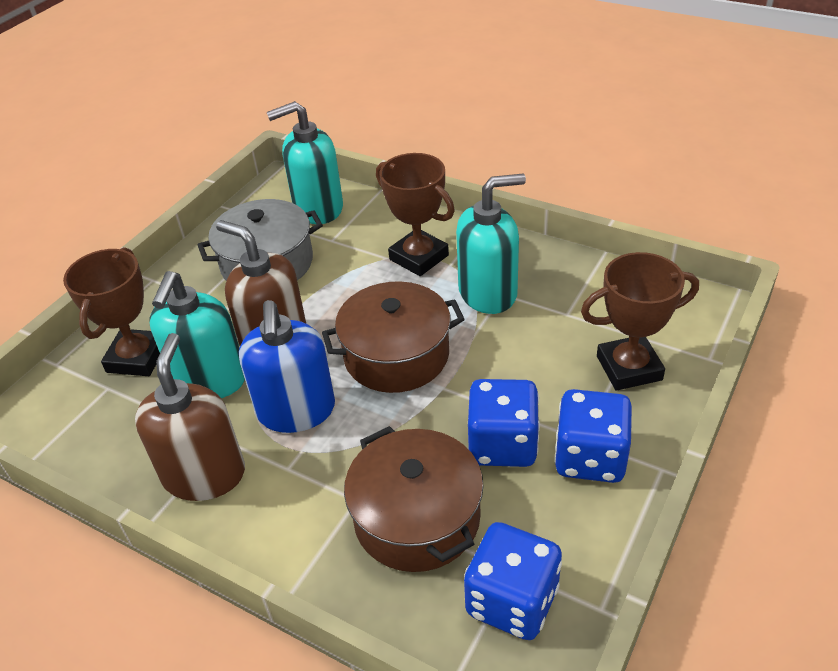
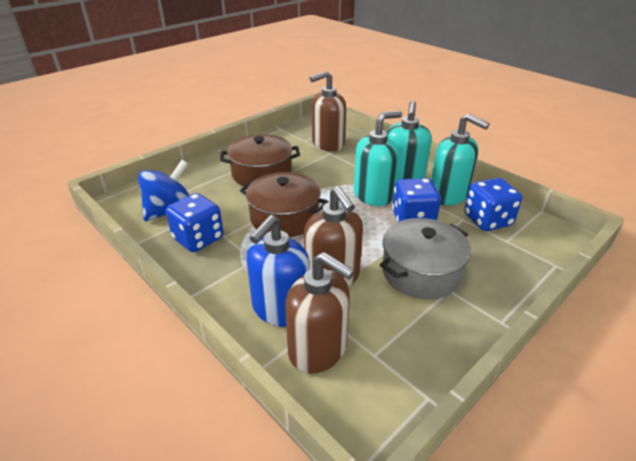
blue spinning top: none = 0 -> [138,160,189,221] = 1
brown soap dispenser: [135,333,245,501] [216,220,306,345] = 2 -> [285,252,355,373] [304,186,363,287] [310,71,346,151] = 3
brown trophy: [63,247,160,376] [376,153,455,276] [581,252,699,391] = 3 -> none = 0

